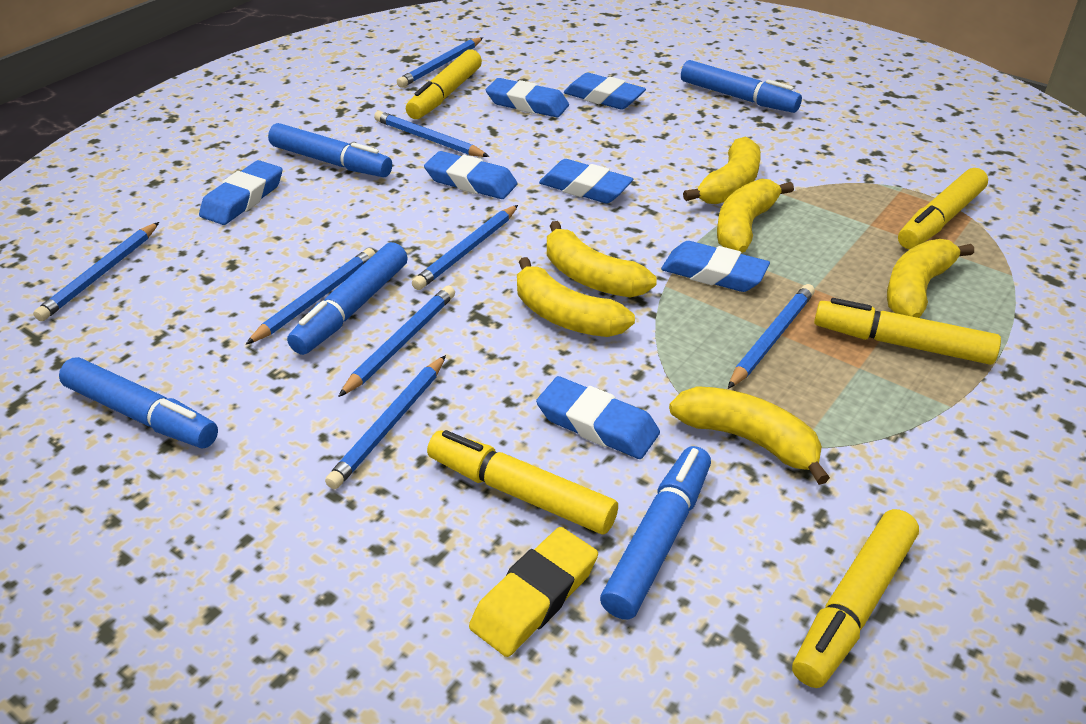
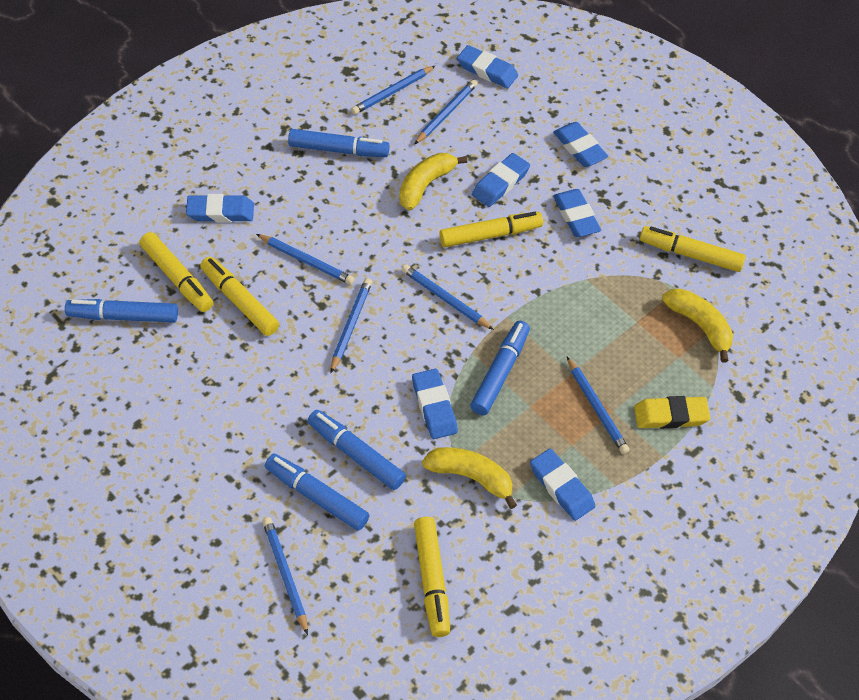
blue pencil: [33,222,159,321] [246,248,375,344] [325,355,446,489] [338,286,455,397] [374,111,489,157] [397,37,483,88] [412,205,518,290] [728,284,815,389] = 8 -> [256,234,355,285] [262,517,308,635] [331,278,372,373] [351,66,435,115] [402,264,494,330] [414,79,478,144] [567,357,630,454] = 7
yellow banana: [517,257,635,337] [547,221,657,297] [669,386,830,485] [683,136,761,204] [717,179,794,253] [887,239,974,318] = 6 -> [399,153,467,211] [422,447,517,509] [662,289,733,363] = 3

